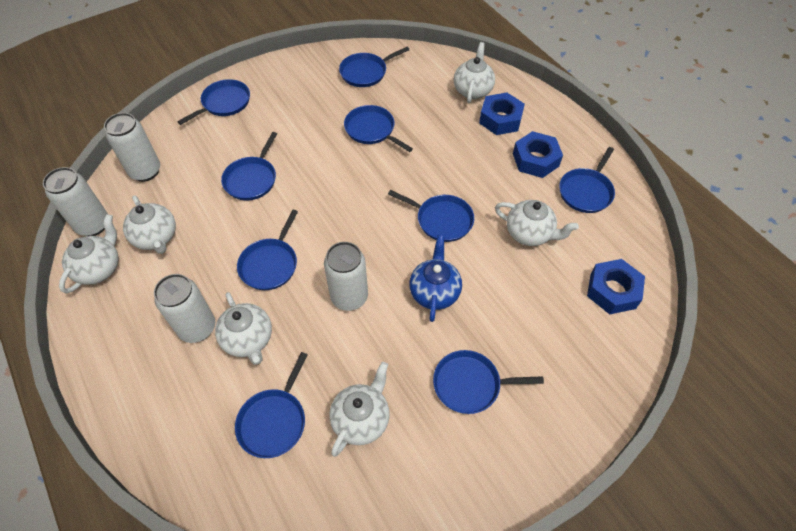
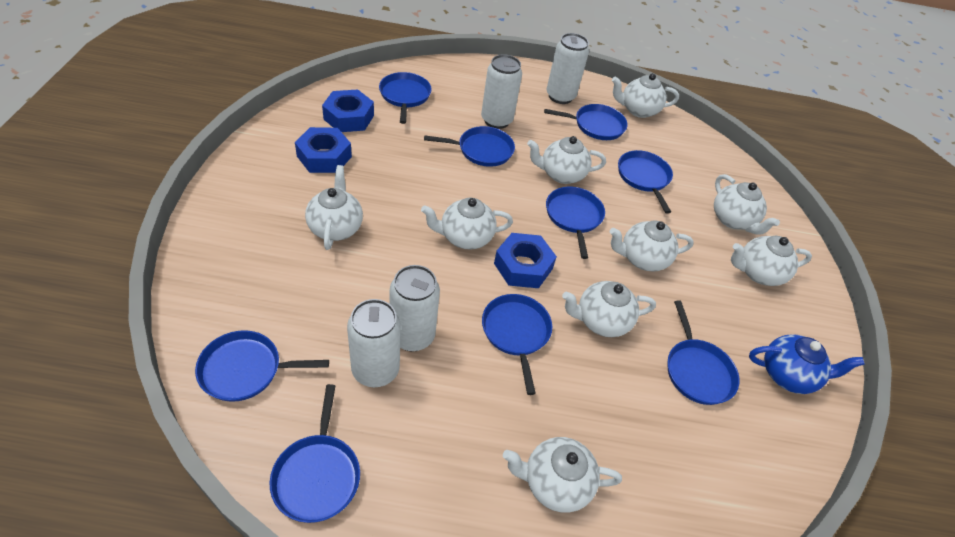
white teapot: [59,214,119,293] [123,195,176,254] [215,292,272,365] [330,362,390,456] [454,42,495,103] [495,200,579,246] = 6 -> [305,165,363,250] [421,198,513,250] [503,437,622,513] [527,136,606,184] [562,281,656,337] [609,220,694,272] [612,73,679,118] [714,174,780,235] [731,236,812,286] = 9

